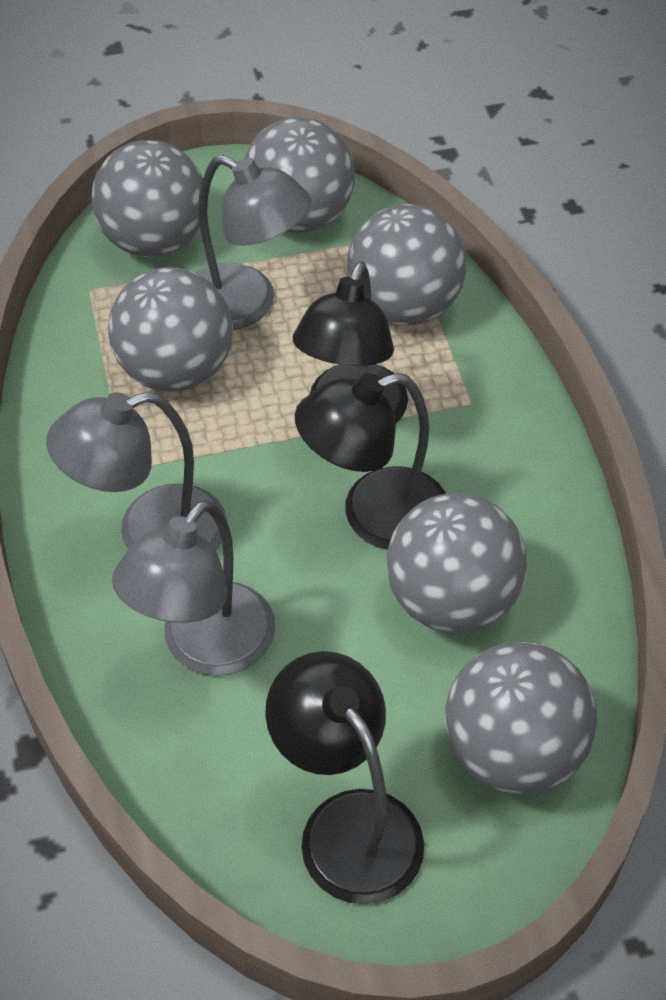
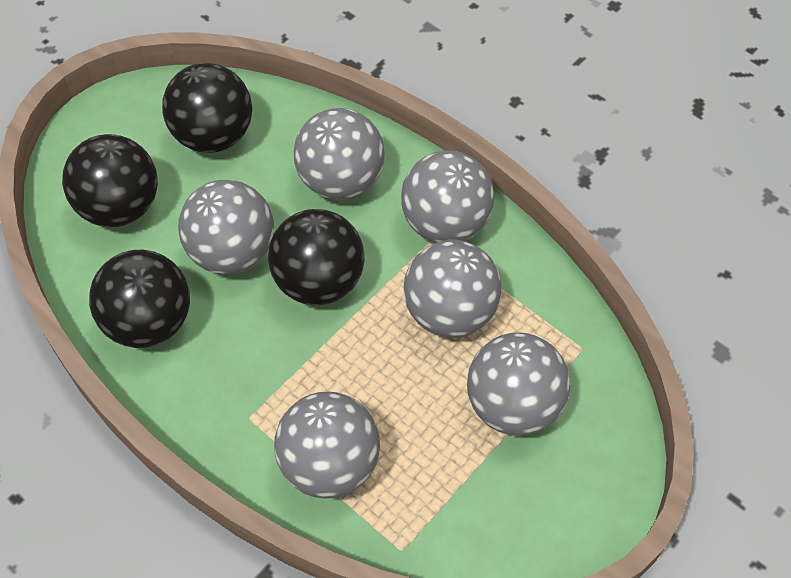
black ball: none = 0 -> [62,134,158,227] [89,250,190,348] [162,63,252,153] [268,209,364,305] = 4
black lamp: [265,651,424,904] [293,262,408,423] [295,373,446,550] = 3 -> none = 0
grey lamp: [46,392,227,551] [112,500,275,676] [196,155,311,330] = 3 -> none = 0

